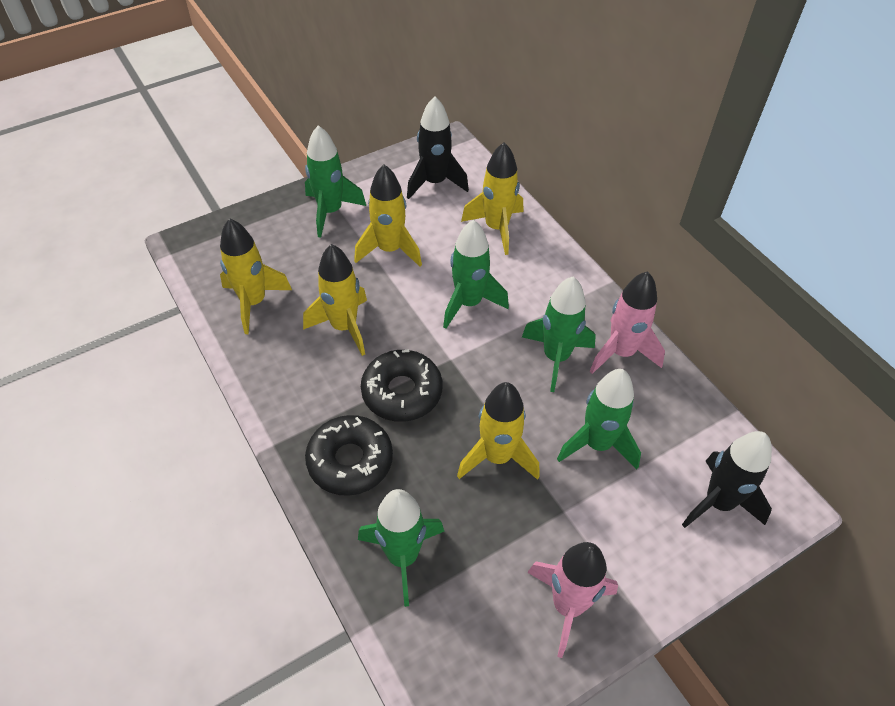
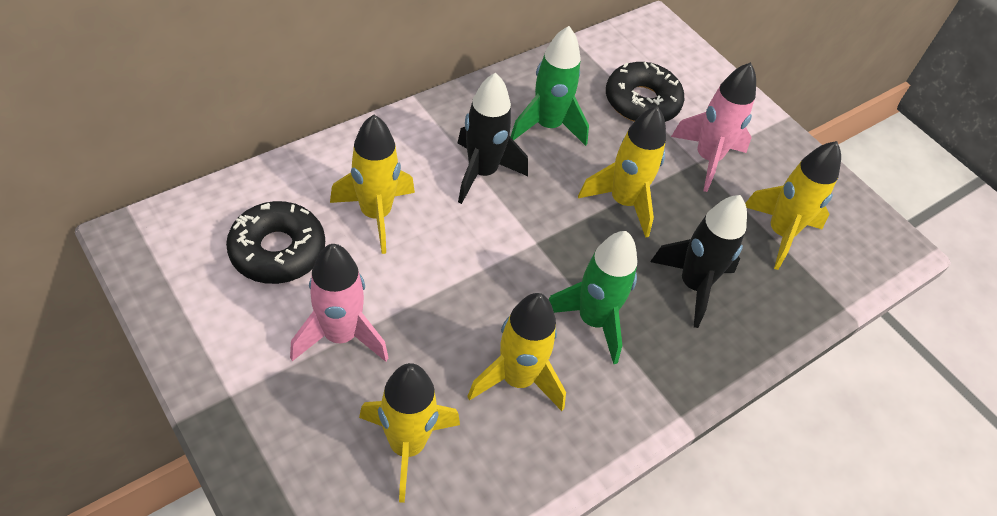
green rocket: [305,125,366,238] [358,489,444,607] [443,220,509,329] [522,277,596,392] [557,369,641,469] = 5 -> [511,26,589,146] [549,231,638,364] = 2

